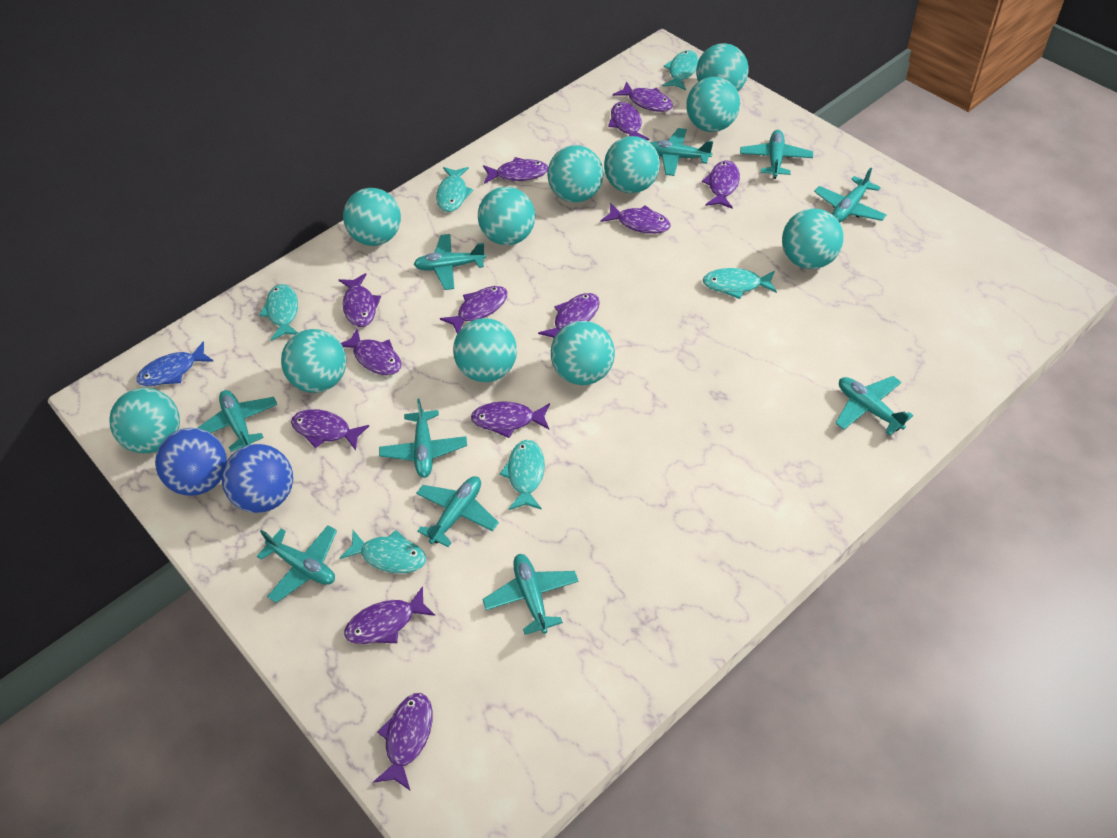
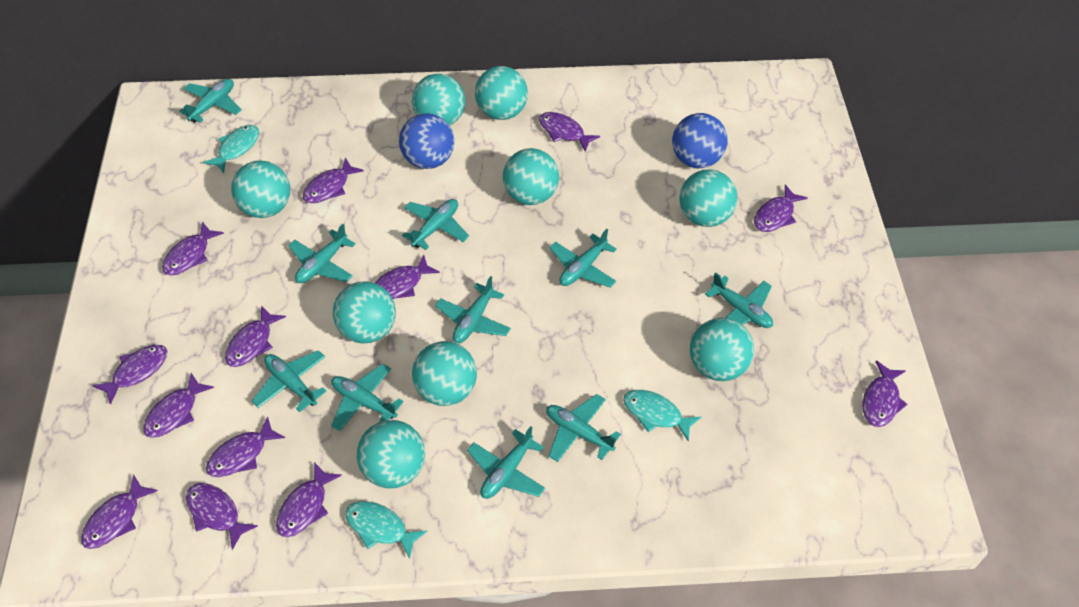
blue fish: [136,341,214,386] = 1 -> none = 0
turquoise ball: [109,388,180,453] [281,329,346,393] [343,188,401,246] [453,318,517,382] [478,187,535,245] [547,145,603,203] [551,321,615,385] [604,136,660,193] [686,77,740,132] [696,43,749,91] [782,208,844,269] = 11 -> [231,161,290,218] [333,281,396,343] [357,420,425,488] [412,74,465,126] [412,341,477,406] [475,66,528,120] [503,148,559,205] [680,169,737,227] [690,318,754,381] = 9
turquoise fish: [259,284,298,341] [340,530,426,573] [436,167,474,212] [499,440,545,510] [662,50,699,90] [703,268,777,299] = 6 -> [203,125,259,173] [345,501,427,559] [623,390,701,442] = 3

